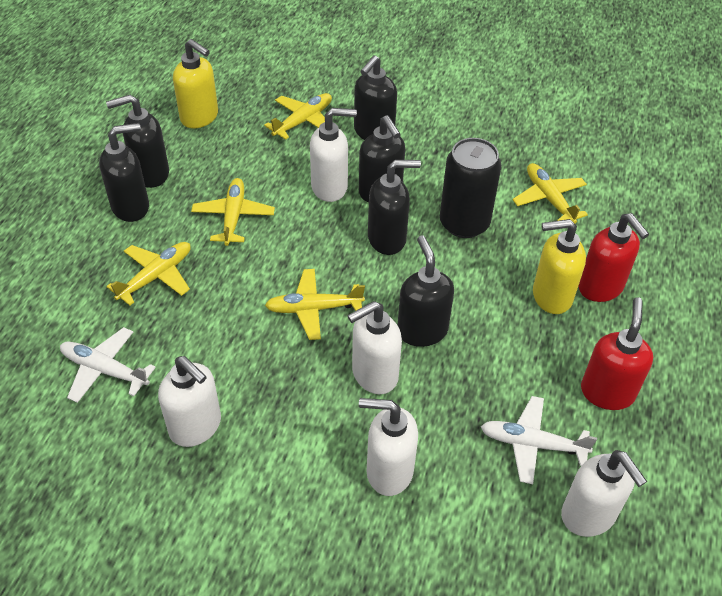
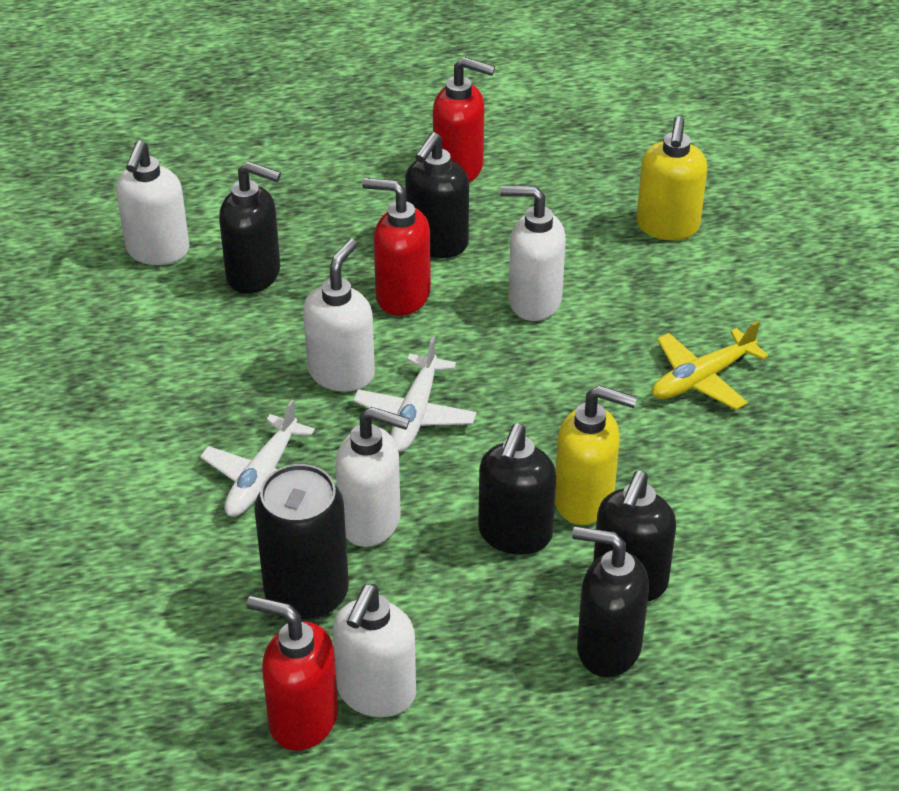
black soap dispenser: [99,123,149,222] [106,95,169,188] [354,55,397,140] [359,115,405,202] [368,160,421,255] [398,235,454,347] = 6 -> [219,161,281,294] [405,132,469,258] [478,424,556,555] [572,526,649,677] [593,471,676,601] = 5
red soap dispenser: [578,213,649,302] [581,297,653,410] = 2 -> [247,596,338,751] [362,178,431,316] [433,57,495,182] = 3
yellow plane: [106,242,191,306] [191,178,275,246] [264,93,332,140] [265,269,365,340] [513,163,588,224] = 5 -> [652,321,768,410] = 1

